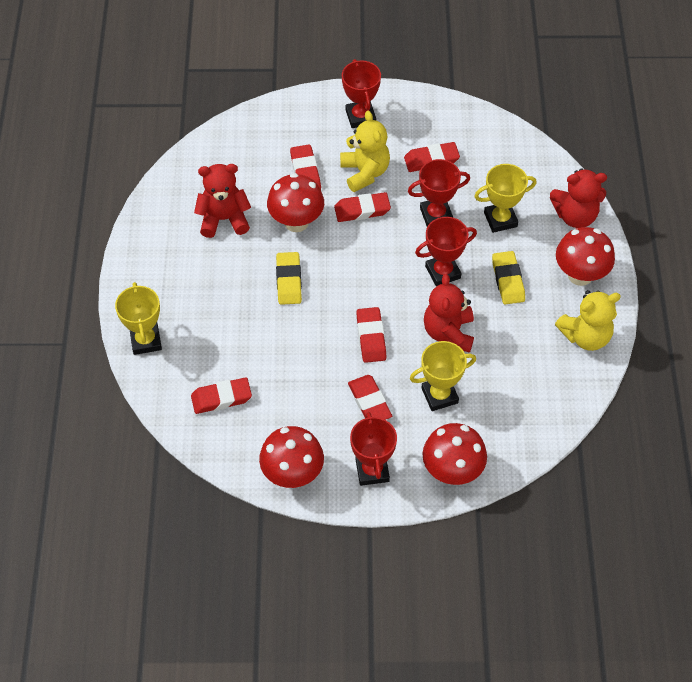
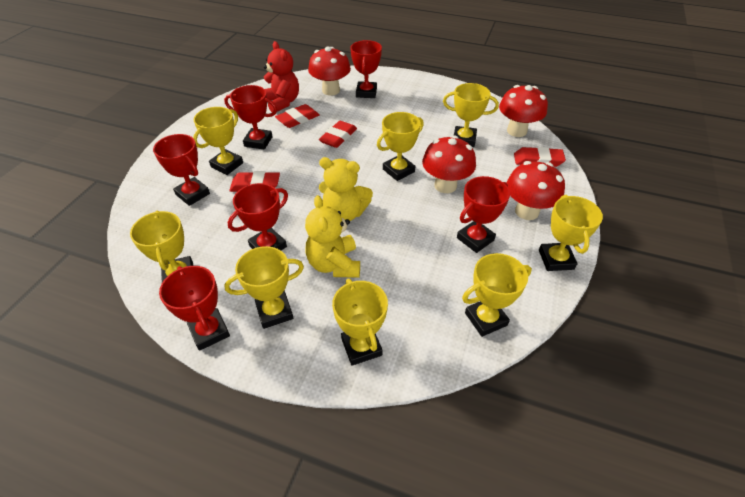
red eraser: [191,377,252,414] [290,144,321,189] [334,192,391,222] [348,375,392,420] [357,307,386,363] [404,142,460,172] = 6 -> [229,171,280,192] [275,104,319,128] [319,121,357,148] [514,147,566,167] = 4
red teddy bear: [194,164,251,238] [424,274,474,353] [550,168,607,228] = 3 -> [263,41,299,112] = 1
red trophy: [342,59,381,128] [350,411,397,486] [408,159,470,227] [415,217,477,287] = 4 -> [153,134,210,206] [159,266,230,351] [224,85,277,150] [228,183,288,250] [350,40,382,98] [457,176,510,253] = 6
yellow eraser: [276,252,302,305] [492,251,525,305] = 2 -> none = 0
yellow trophy: [115,282,162,355] [410,341,476,411] [474,164,537,233] = 3 -> [130,211,193,282] [193,107,243,175] [224,246,304,329] [332,279,388,366] [377,112,424,181] [443,83,499,147] [462,253,532,337] [539,195,603,271] = 8

